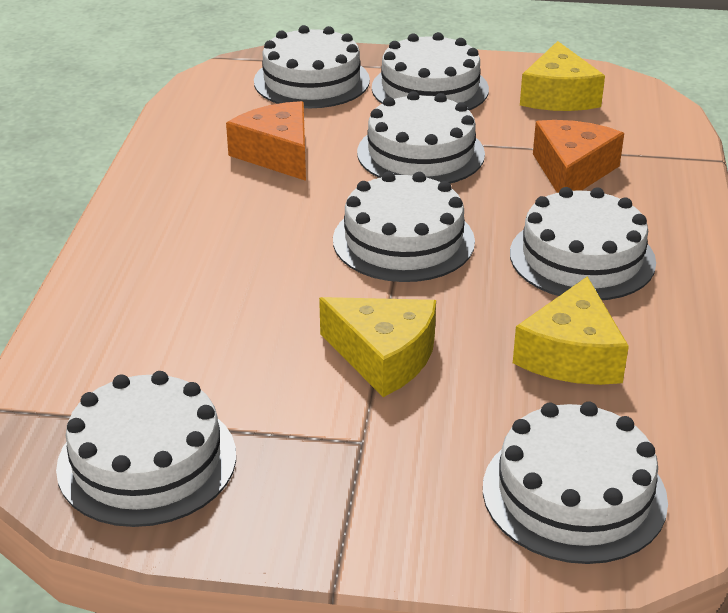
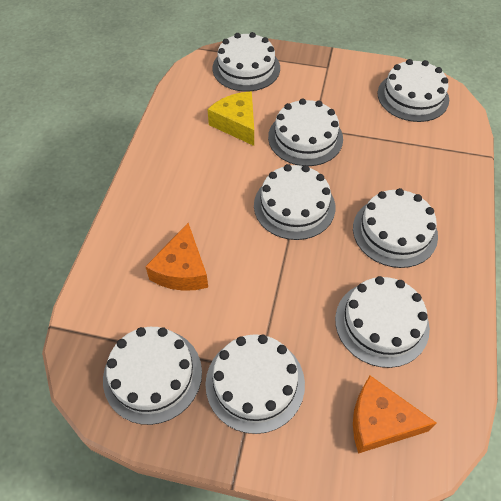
white cake: [56,371,236,527] [254,25,370,108] [333,172,475,282] [357,91,485,184] [372,32,489,110] [483,401,668,564] [510,187,656,300] = 7 -> [103,327,202,425] [205,334,305,434] [212,32,280,92] [254,164,335,240] [268,98,343,166] [335,276,430,368] [353,188,438,268] [378,59,449,122] = 8
yellow cheese: [319,297,436,397] [513,276,629,385] [520,41,605,111] = 3 -> [207,91,254,146] = 1

